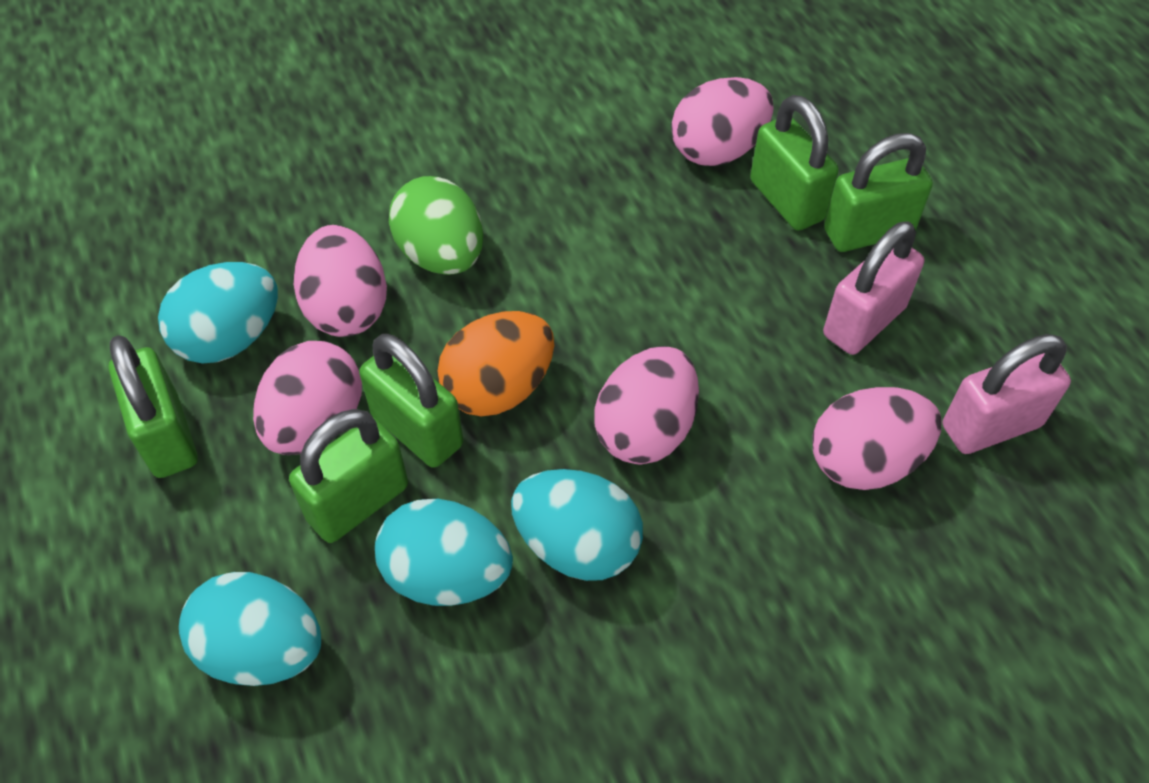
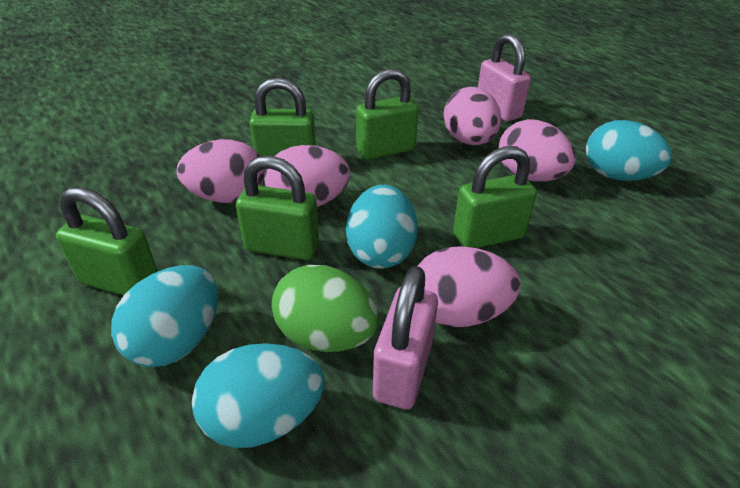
orange egg: [438,311,554,416] = 1 -> none = 0

